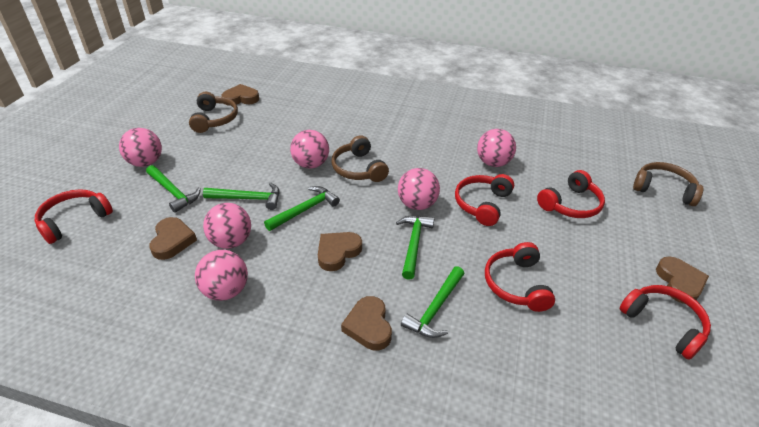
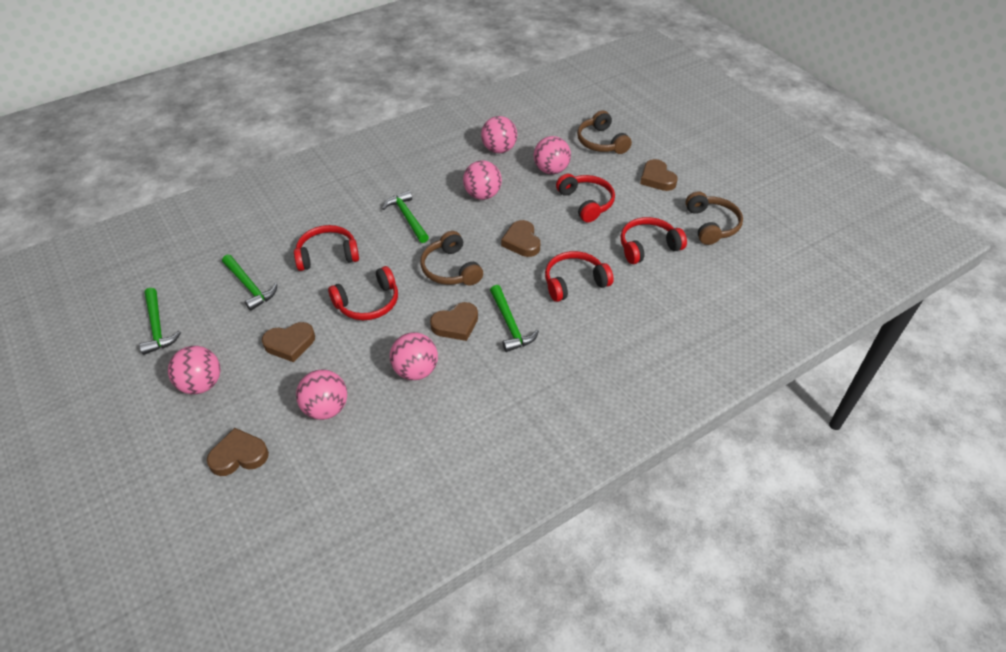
green hammer: [146,165,201,213] [203,182,279,210] [264,186,340,231] [396,215,434,280] [401,266,465,338] = 5 -> [139,288,181,355] [222,255,278,311] [382,190,429,243] [490,285,539,352] = 4

